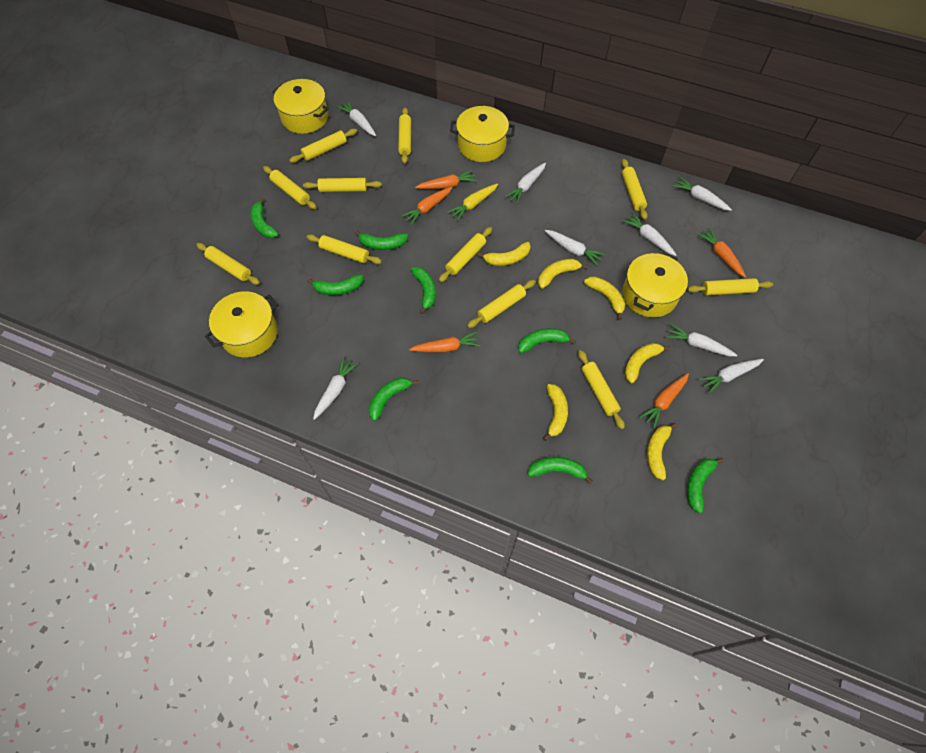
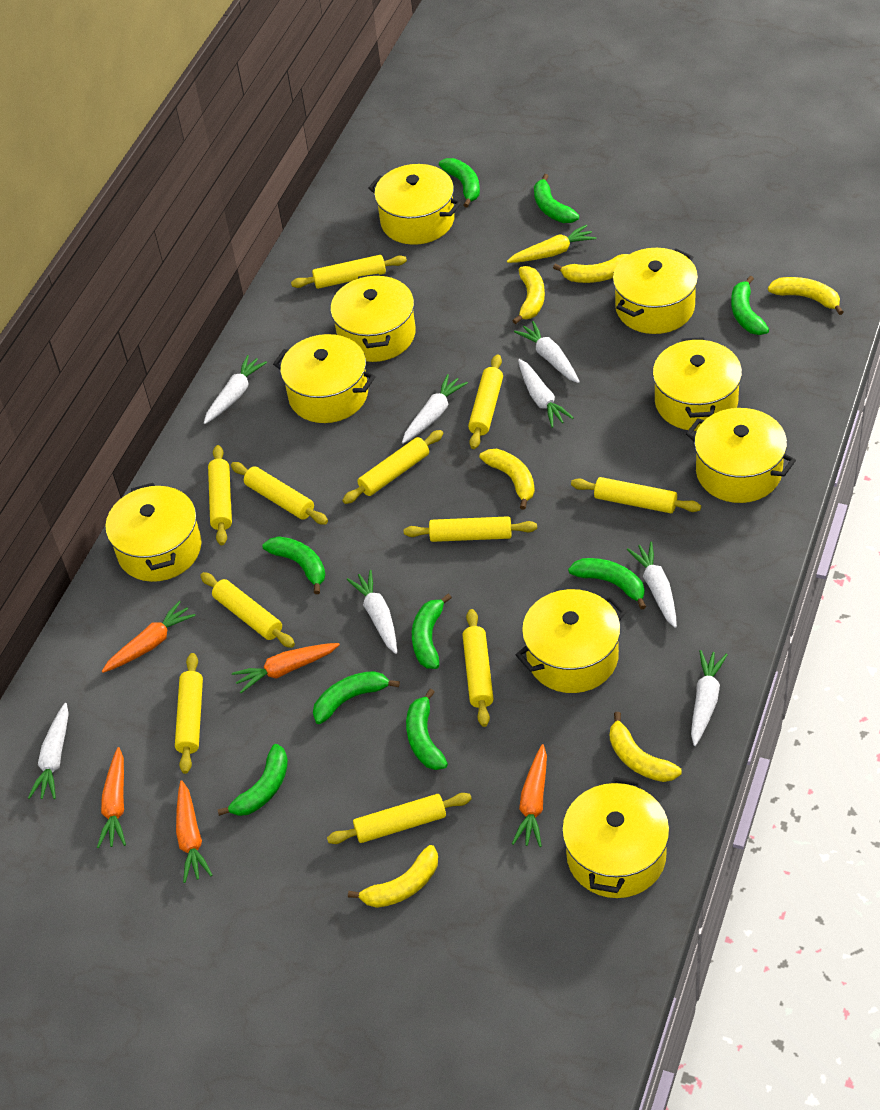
green banana: [251,197,279,238] [307,275,363,295] [355,230,408,250] [369,377,419,421] [411,266,436,314] [518,328,576,353] [528,457,593,484] [687,458,724,514] = 8 -> [218,744,288,816] [262,536,325,594] [313,671,400,724] [406,689,448,770] [412,594,452,669] [439,158,480,207] [534,174,579,223] [568,558,646,610] [731,276,769,335] = 9
yellow pot: [205,291,278,358] [273,79,329,134] [450,106,515,162] [622,252,688,317] = 4 -> [105,483,202,582] [273,334,375,423] [330,274,416,362] [369,164,461,245] [516,589,627,693] [562,777,670,898] [613,248,698,334] [653,337,742,431] [686,408,796,503] = 9

